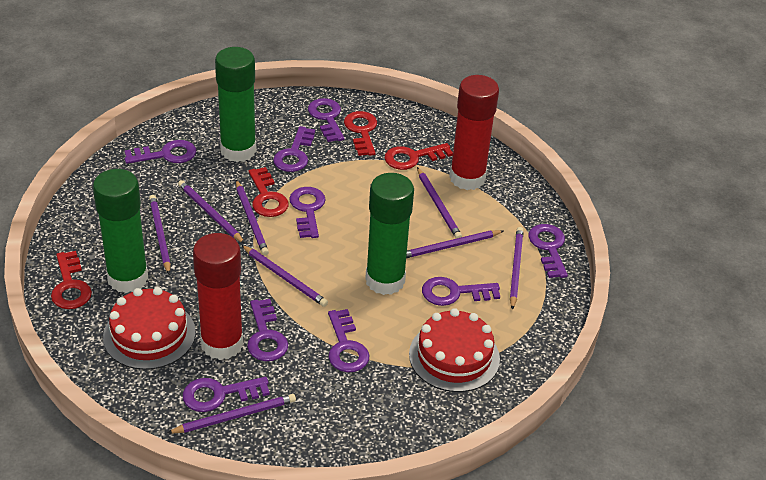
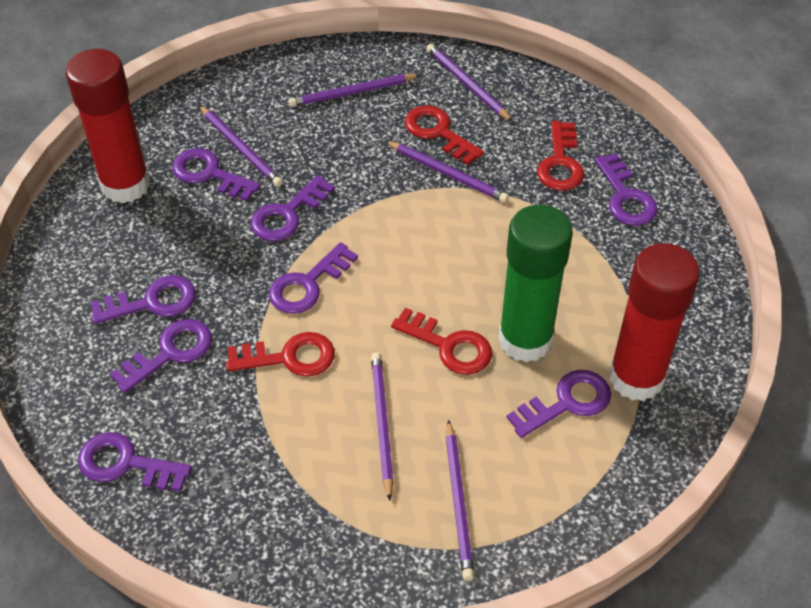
green glue stick: [93,169,148,293] [215,47,256,162] [365,173,414,295] = 3 -> [498,205,573,363] = 1
purple key: [125,140,196,164] [183,377,270,412] [247,299,288,361] [273,126,315,172] [289,187,326,238] [308,98,345,142] [328,309,369,372] [422,277,500,306] [528,224,568,278] = 9 -> [78,432,192,492] [90,275,196,324] [110,319,212,393] [172,148,261,201] [251,175,335,241] [269,242,358,314] [507,370,611,438] [594,153,658,226] = 8
purple pencil: [149,195,171,274] [167,394,296,434] [178,180,245,244] [236,180,269,255] [242,245,328,307] [406,230,503,258] [417,167,462,239] [510,227,524,310] = 8 -> [199,105,283,187] [288,74,420,107] [371,352,394,501] [385,141,509,203] [427,44,513,122] [446,419,474,581] = 6
red cake: [103,287,195,370] [409,308,500,392] = 2 -> none = 0

